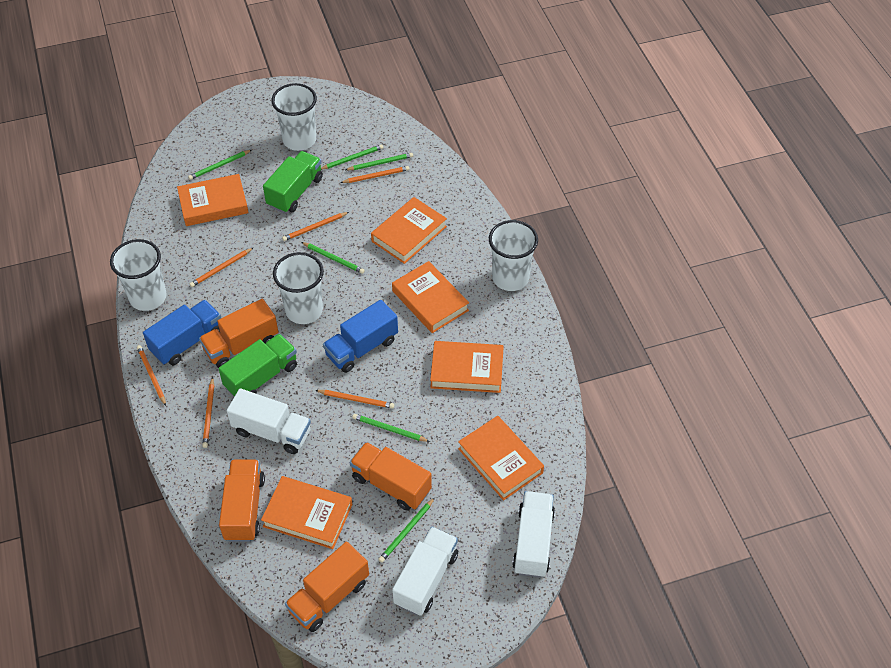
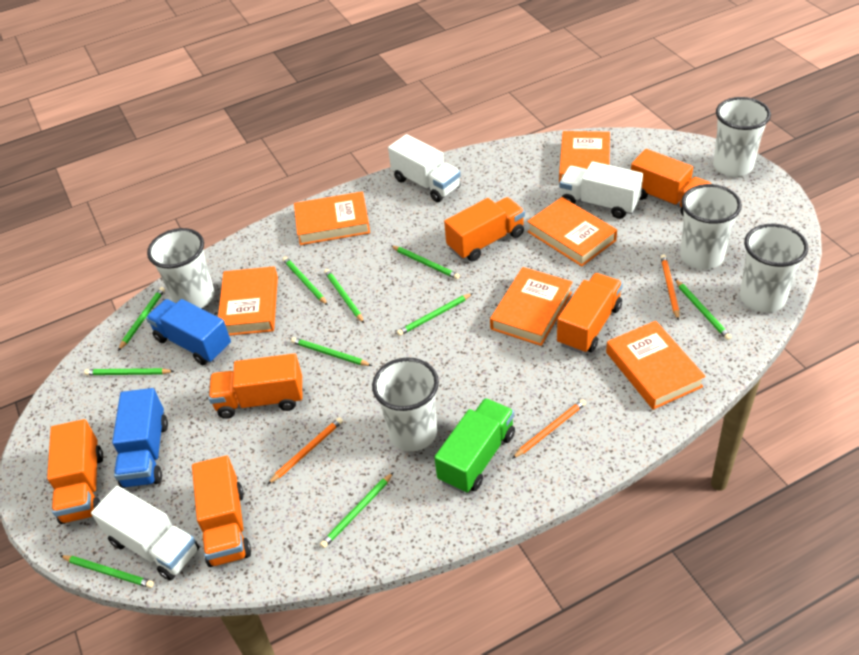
green pencil: [188,150,251,180] [302,242,365,274] [321,144,383,170] [346,153,413,170] [352,414,430,442] [378,498,435,563] = 6 -> [61,555,154,588] [84,368,174,375] [118,287,165,351] [283,257,328,305] [291,337,372,366] [320,472,394,548] [324,269,364,323] [390,245,460,279] [397,293,473,336] [675,279,731,340] = 10
green truck: [218,334,297,397] [263,151,323,213] = 2 -> [434,398,515,493] = 1
orange pencil: [137,345,166,406] [190,248,253,287] [202,377,214,448] [282,212,349,241] [315,390,394,409] [340,166,409,183] = 6 -> [267,417,343,485] [512,399,586,459] [661,254,679,321] = 3
orange truck: [199,299,278,368] [219,459,265,542] [285,542,369,632] [350,442,432,511] = 4 -> [47,419,103,524] [192,456,251,567] [209,354,302,419] [444,197,525,261] [557,273,623,354] [631,149,712,217] = 6
white cup: [110,239,167,311] [271,83,317,151] [273,252,324,324] [489,220,538,291] = 4 -> [147,228,215,308] [372,357,439,451] [680,184,742,270] [713,97,771,177] [740,224,808,312] = 5

